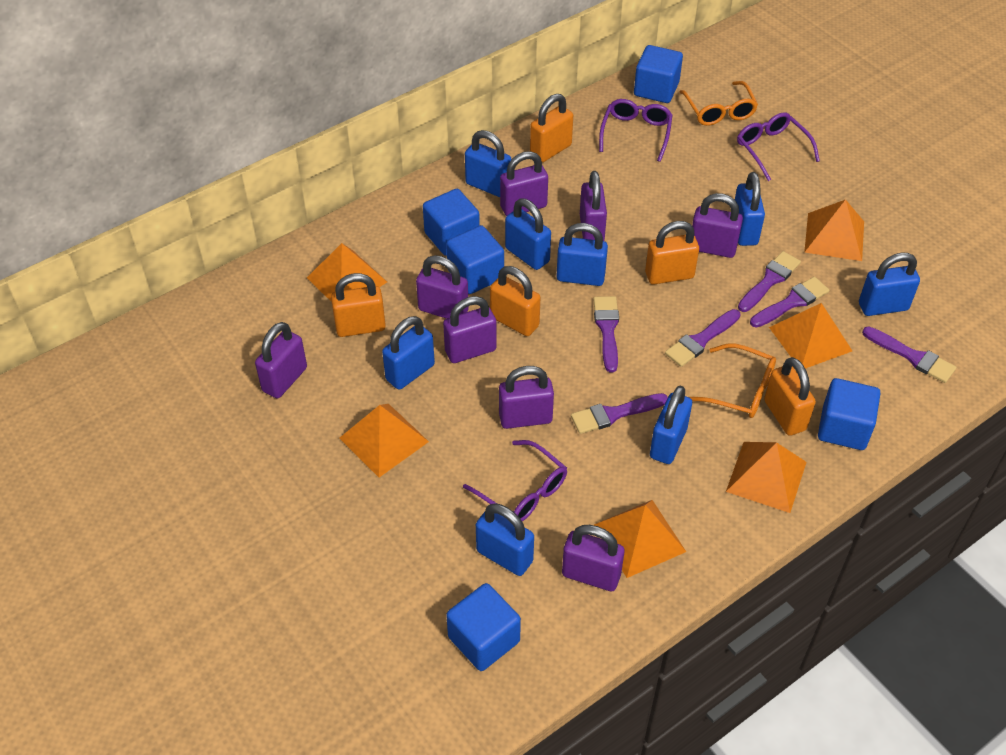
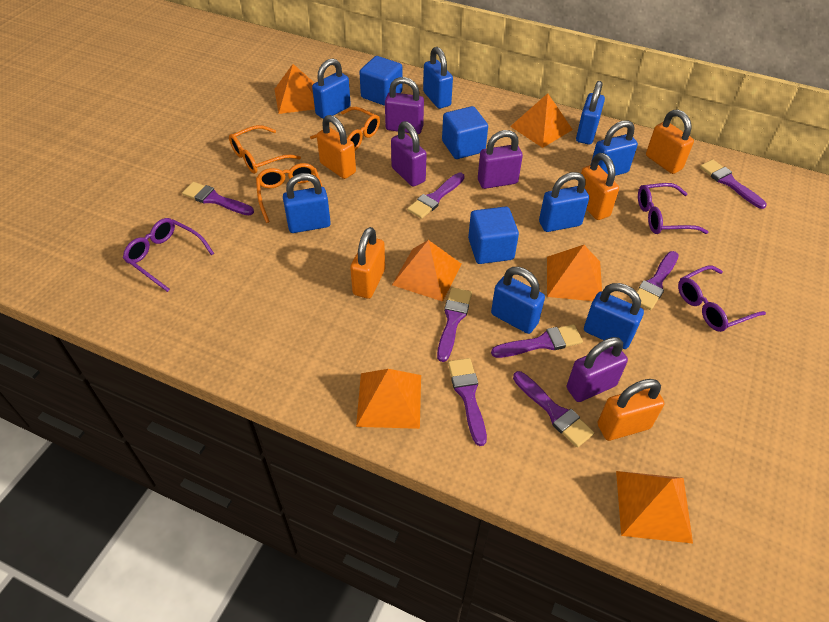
blue cube: [423,189,480,256] [446,225,504,294] [446,583,521,671] [634,45,683,103] [818,378,881,450] = 5 -> [359,56,403,106] [442,106,488,159] [468,207,519,264] = 3
orange glasses: [680,81,758,126] [689,344,776,418] = 2 -> [229,125,301,174] [256,163,323,223] [310,107,380,151] = 3
purple brush: [571,393,668,434] [593,296,619,372] [665,309,741,367] [738,251,801,312] [750,277,829,328] [862,327,956,383] = 6 -> [182,182,254,215] [407,173,465,219] [437,288,472,362] [448,358,487,446] [491,324,583,358] [513,371,594,447] [637,251,679,310] [700,160,767,209] = 8
purple padlock: [255,322,307,398] [416,255,469,319] [443,296,497,363] [499,366,554,429] [500,151,548,216] [562,525,625,591] [580,171,607,241] [692,193,743,258] = 8 -> [385,77,424,134] [391,121,427,187] [478,130,523,189] [567,337,628,402] = 4

